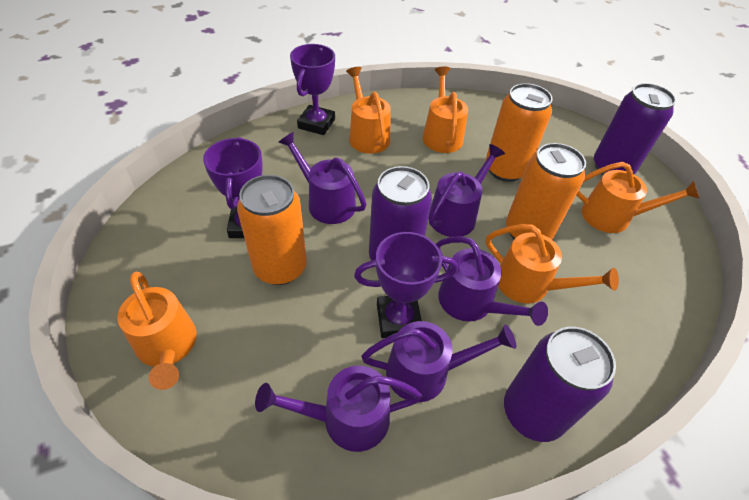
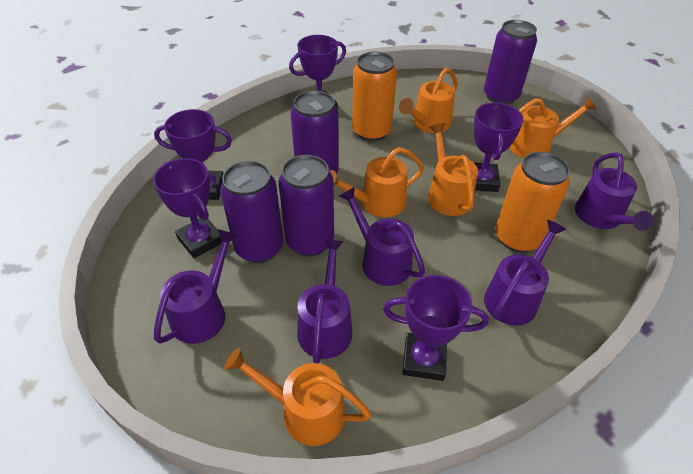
orange can: [237,175,307,285] [486,83,553,182] [506,143,586,240] = 3 -> [352,51,397,141] [496,152,570,253] = 2
purple can: [369,166,432,261] [504,327,616,442] [594,83,676,175] = 3 -> [220,161,283,263] [279,155,334,256] [291,91,339,174] [484,20,537,105] = 4
purple trophy: [203,137,262,238] [290,44,335,135] [354,232,458,338] = 3 -> [153,158,222,258] [154,109,232,200] [289,35,346,109] [383,275,489,381] [474,102,524,192] = 5

